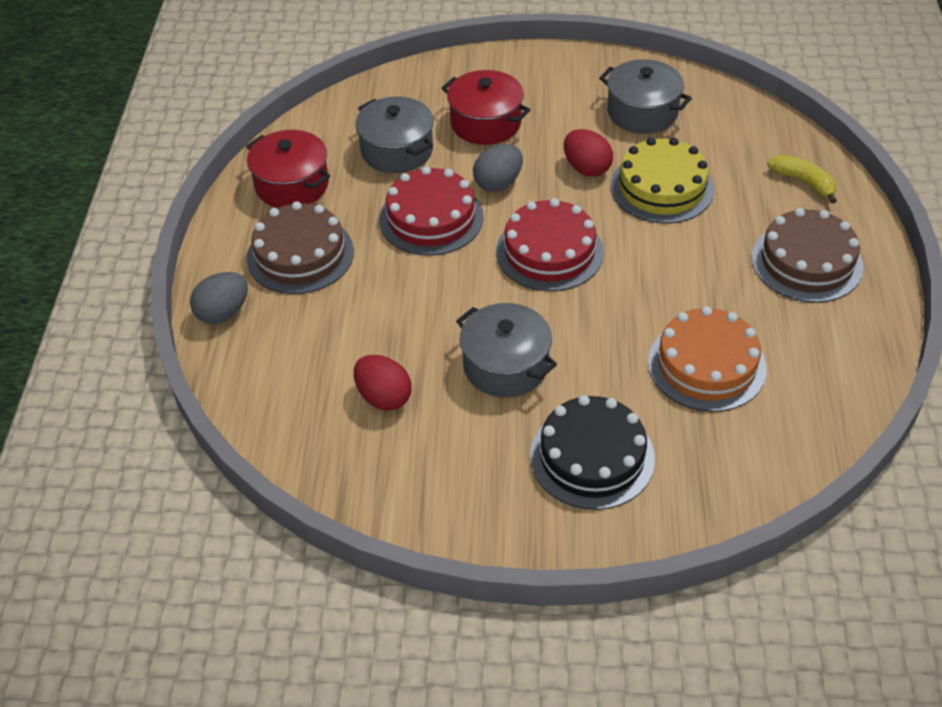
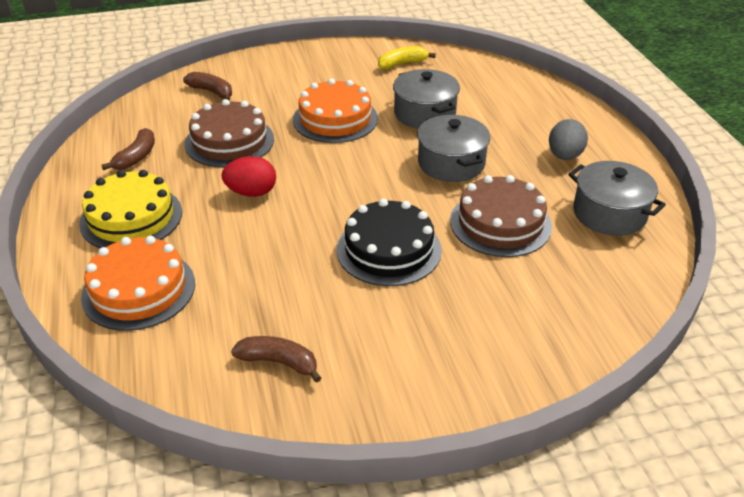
brown banana: none = 0 -> [101,128,155,170] [183,72,232,101] [231,336,321,383] = 3
grey egg: [190,272,248,324] [473,144,523,192] = 2 -> [549,119,588,160] = 1
orange cake: [648,306,767,412] = 1 -> [81,236,195,331] [293,78,378,143] = 2
red cake: [379,166,484,256] [496,198,604,291] = 2 -> none = 0
red egg: [354,355,412,411] [564,129,613,177] = 2 -> [221,156,276,197] = 1
red pot: [246,130,330,208] [442,70,530,145] = 2 -> none = 0

